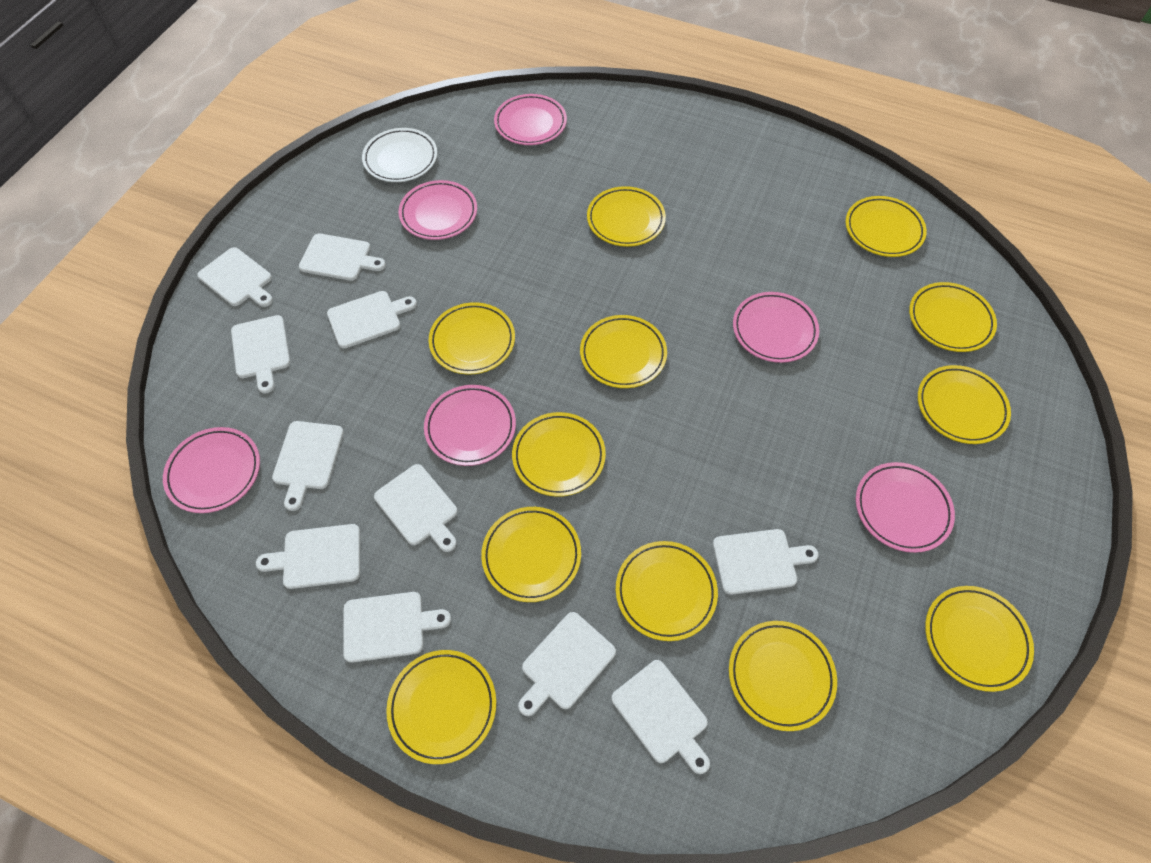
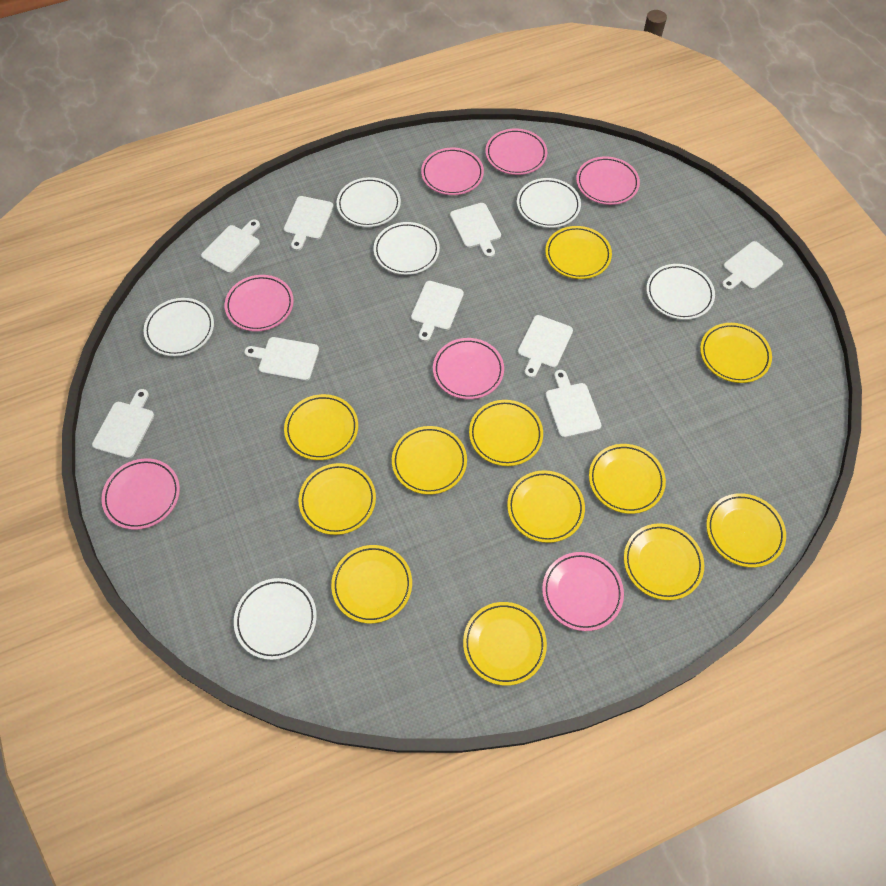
pink plate: [163,427,260,513] [399,180,477,240] [424,385,516,466] [494,94,567,145] [733,292,819,363] [856,462,955,553] = 6 -> [101,458,180,530] [225,275,294,332] [421,148,484,195] [433,338,504,399] [485,129,547,175] [542,552,624,631] [576,156,640,205] = 7
white cutting board: [197,247,273,307] [231,315,290,394] [256,524,360,589] [272,421,344,511] [299,233,386,281] [327,291,417,348] [343,592,451,663] [374,464,458,552] [518,612,616,716] [612,660,710,774] [713,529,819,595] = 11 -> [92,389,154,459] [201,220,260,274] [244,337,319,381] [284,196,334,251] [411,281,464,342] [450,203,501,258] [518,315,573,378] [545,370,601,438] [722,241,783,291] = 9
white plate: [362,128,437,182] = 1 -> [143,298,214,356] [234,578,317,660] [337,177,401,227] [374,222,440,275] [517,178,581,228] [646,264,715,320] = 6

